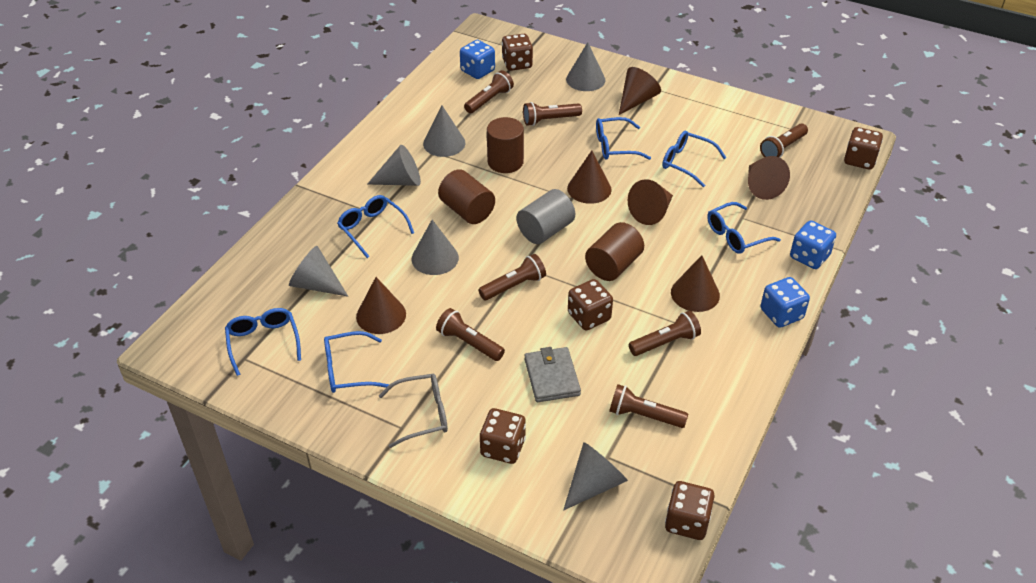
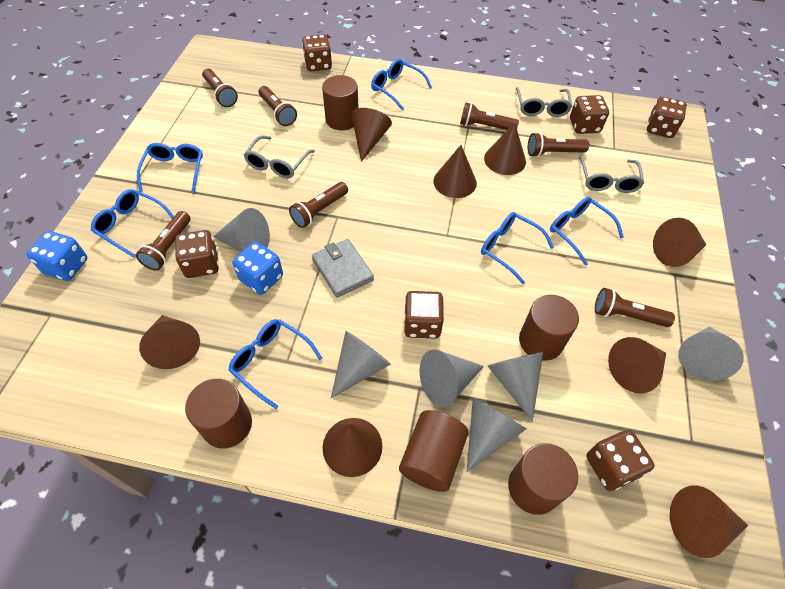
blue dice: [460,40,495,79] [761,277,810,328] [790,220,836,269] = 3 -> [27,231,88,281] [232,242,283,295] = 2
brown cone: [356,277,406,334] [567,151,612,204] [619,67,661,115] [628,179,673,225] [671,255,720,312] [748,156,790,200] = 6 -> [139,315,200,369] [323,418,382,477] [351,108,392,162] [433,145,477,198] [484,122,526,175] [608,337,666,393] [653,218,706,267] [670,486,748,558] = 8
brown cylinder: [438,169,495,224] [487,117,524,173] [585,222,644,281] = 3 -> [185,379,252,449] [322,75,359,130] [399,410,469,492] [508,443,578,515] [519,295,579,361] = 5
brown dice: [480,408,526,464] [502,34,533,71] [568,279,613,330] [665,481,715,540] [844,127,883,170] = 5 -> [175,230,219,278] [302,34,332,71] [404,291,444,339] [570,95,609,134] [586,430,654,491] [647,97,687,138] = 6
grey cylinder: [516,189,575,244] = 1 -> none = 0
grey glasses: [379,374,448,448] = 1 -> [244,136,315,178] [516,87,572,117] [578,156,644,193] = 3

